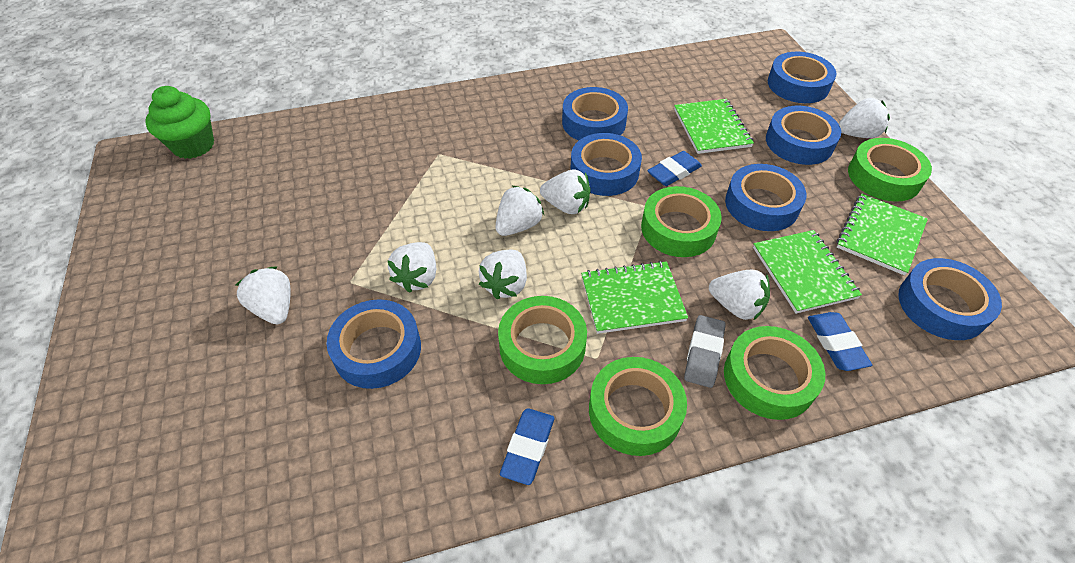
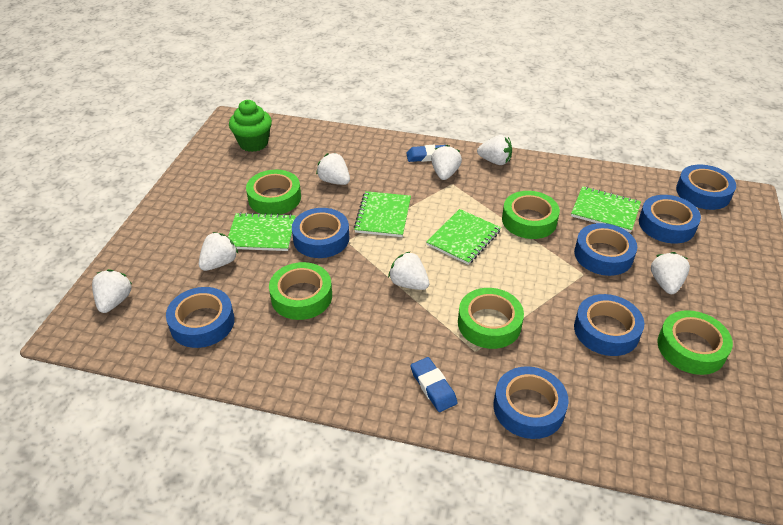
blue eraser: [500,408,554,485] [647,151,702,186] [808,312,872,371] = 3 -> [406,145,446,162] [410,357,458,412] = 2
grey eraser: [684,315,726,388] = 1 -> none = 0

